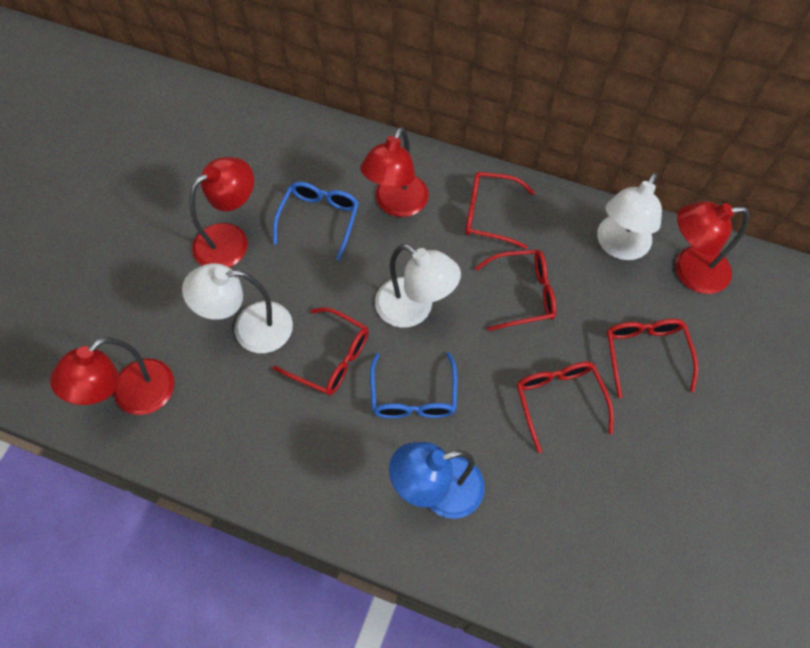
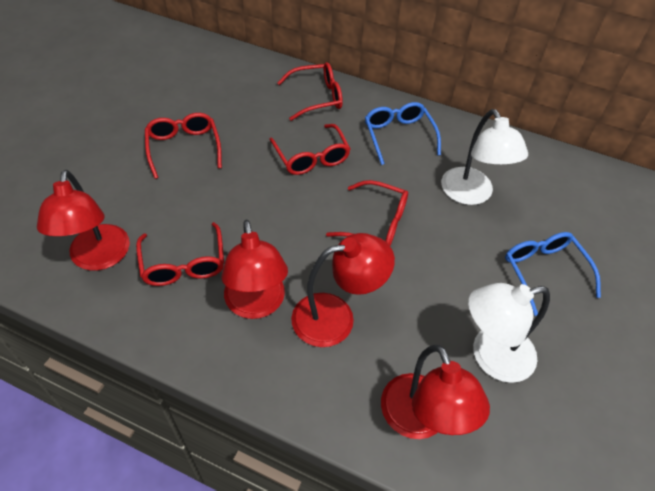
blue lamp: [389,442,485,519] = 1 -> none = 0
white lamp: [182,263,293,353] [375,244,461,328] [597,172,662,260] = 3 -> [441,109,528,205] [468,283,550,383] = 2

